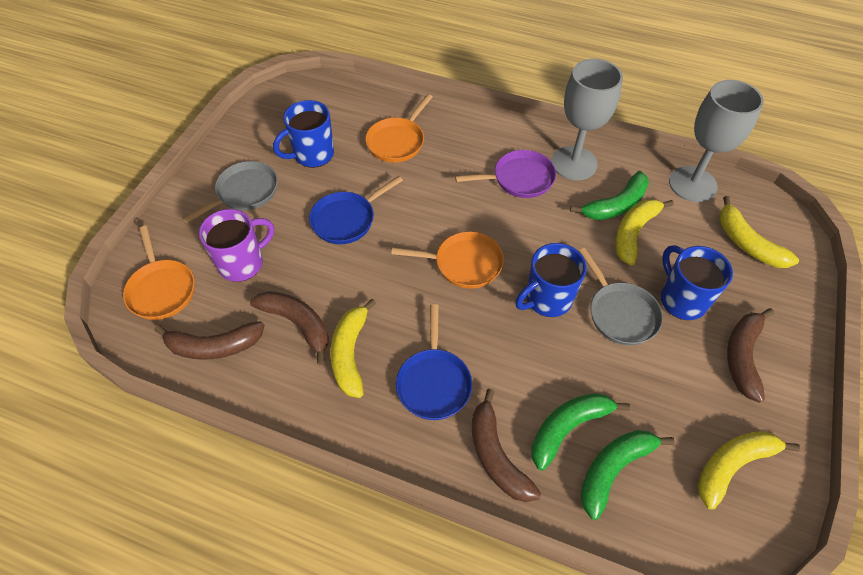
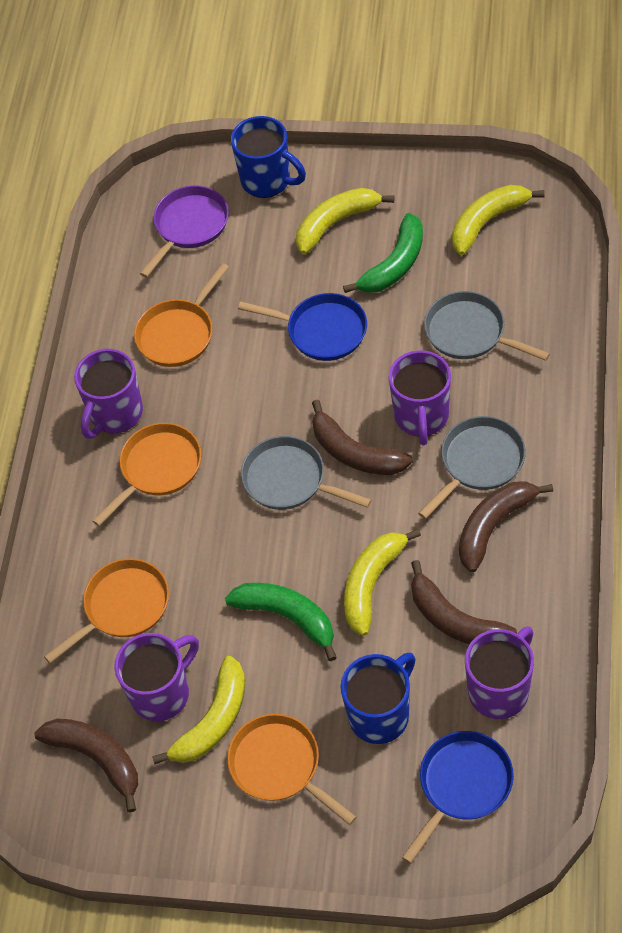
blue mug: [273,100,334,168] [515,243,587,317] [661,245,733,320] = 3 -> [231,116,306,198] [341,653,416,744] = 2
green banana: [531,393,630,470] [570,171,649,220] [581,430,675,520] = 3 -> [225,583,337,661] [343,213,423,293] = 2
grey goblet: [551,59,623,180] [669,80,764,202] = 2 -> none = 0
grey pan: [182,161,278,224] [579,248,663,345] = 2 -> [241,436,372,510] [418,416,526,519] [424,291,550,361] = 3
orange pan: [123,226,195,320] [365,94,432,163] [391,232,504,289] = 3 -> [44,559,169,663] [93,423,201,526] [134,263,229,367] [227,714,357,825] = 4
purple mug: [199,209,274,282] = 1 -> [74,349,143,439] [114,633,199,721] [389,350,451,445] [465,626,534,719] = 4

